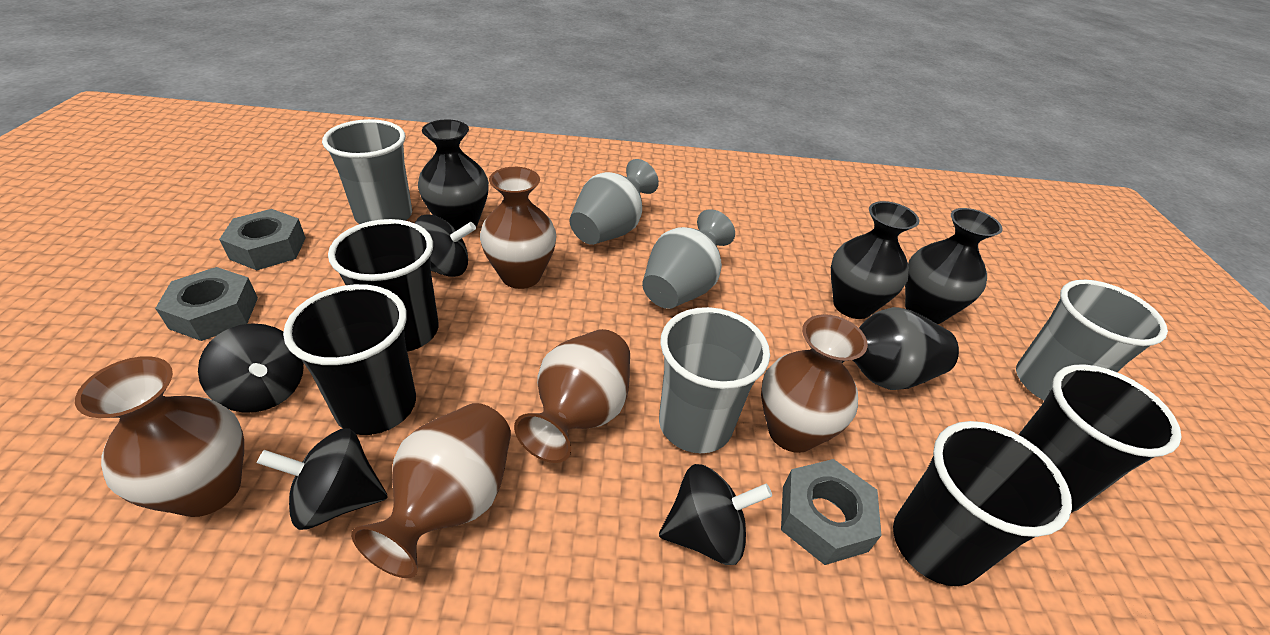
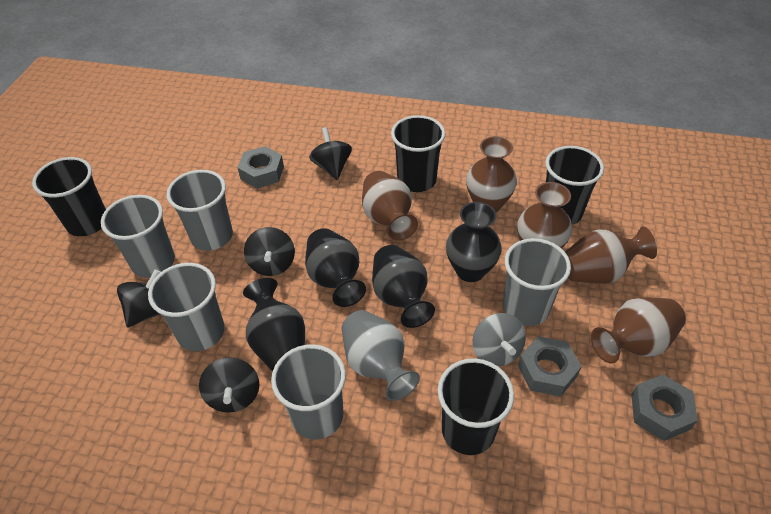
grey cup: [322,119,412,224] [659,307,770,453] [1016,280,1168,401] = 3 -> [101,195,175,278] [148,263,225,351] [166,170,233,251] [271,344,346,440] [503,238,571,326] = 5
grey spinning top: none = 0 -> [473,313,526,366] = 1
grey vase: [569,159,659,245] [642,209,735,309] = 2 -> [342,310,420,401] = 1

